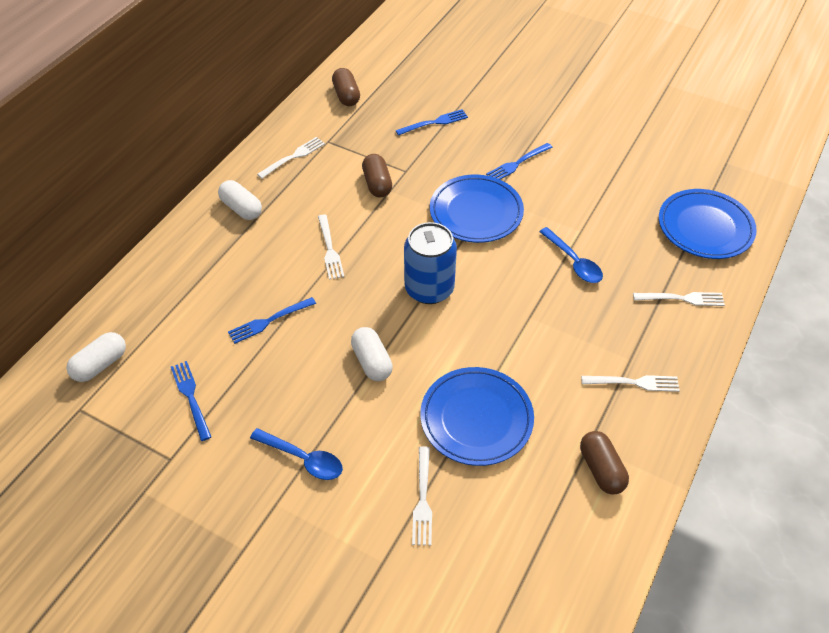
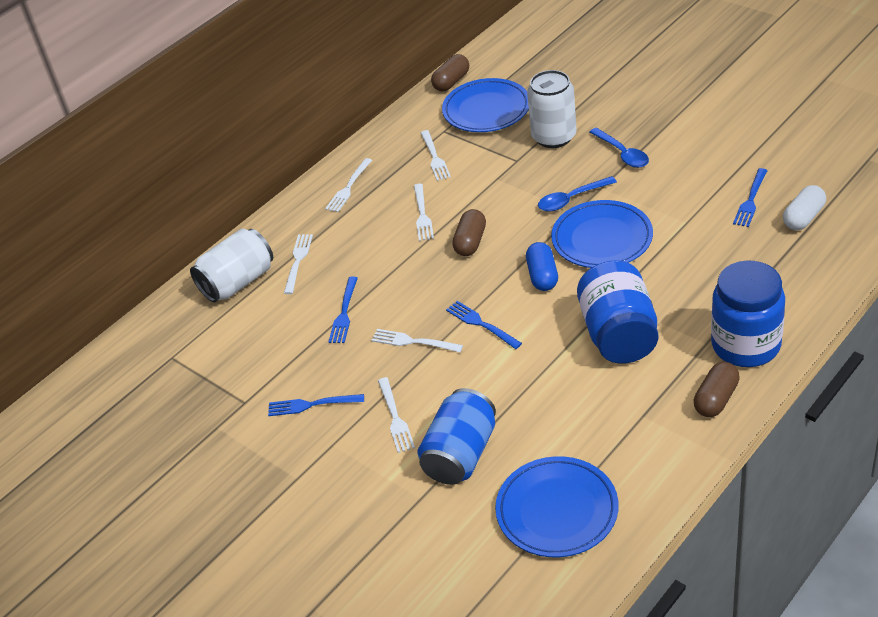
blue capsule: none = 0 -> [526,242,558,291] = 1
blue jar: none = 0 -> [577,260,658,364] [711,260,785,367] = 2
white can: none = 0 -> [190,229,273,302] [527,70,577,148] = 2
white capsule: [67,332,126,382] [218,180,262,220] [351,327,393,381] = 3 -> [783,185,826,230] = 1
white fork: [257,137,325,178] [318,214,344,280] [412,446,432,545] [581,375,680,392] [633,292,725,306] = 5 -> [284,234,313,294] [325,158,372,212] [371,329,463,352] [378,377,415,453] [414,184,434,241] [421,130,451,181] = 6

